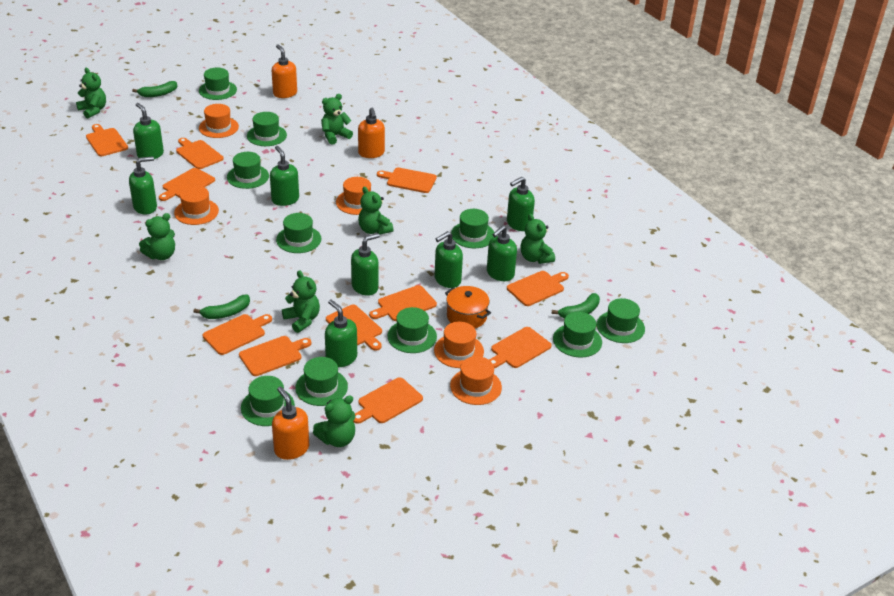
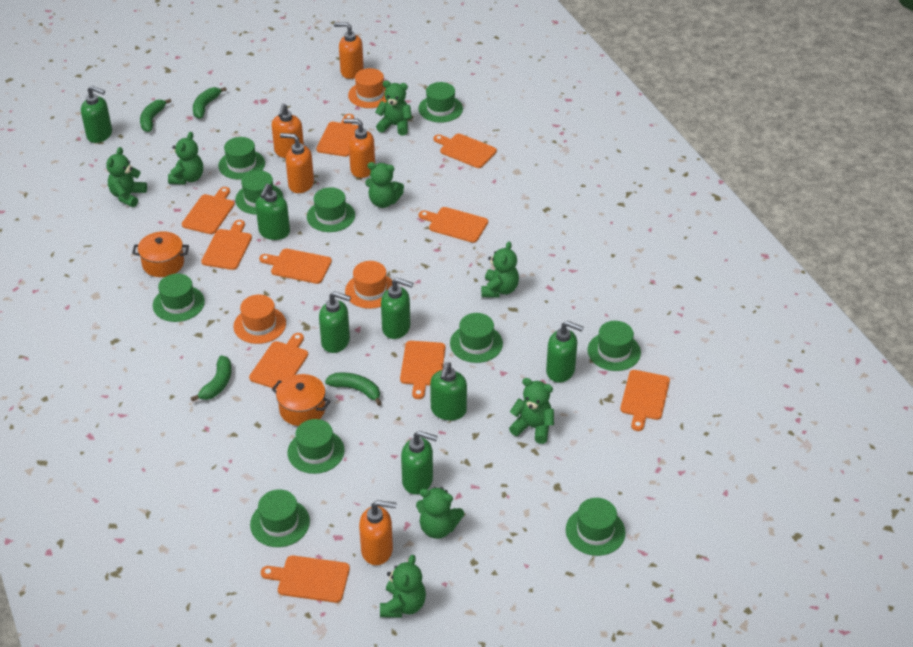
green banana: [132,81,177,97] [193,295,250,319] [552,293,600,318] = 3 -> [140,99,172,132] [191,355,232,402] [193,87,227,119] [325,372,382,406] = 4
green soap dispenser: [129,156,157,214] [133,103,164,159] [270,146,299,206] [325,299,357,367] [351,233,380,296] [435,231,463,288] [487,225,517,281] [507,177,535,231] = 8 -> [81,86,112,143] [255,184,290,240] [319,291,351,353] [381,278,413,339] [401,431,438,494] [430,362,467,420] [546,321,584,383] = 7
green teddy bear: [76,68,106,118] [139,213,175,260] [282,270,320,333] [313,395,356,447] [321,94,353,145] [358,187,393,235] [520,214,555,264] = 7 -> [106,147,147,207] [168,132,203,185] [365,162,404,208] [375,81,412,136] [380,555,426,618] [416,487,464,539] [481,241,519,297] [509,378,554,444] = 8
orange cutting board: [86,124,128,156] [159,168,215,201] [176,138,224,169] [203,314,272,355] [239,336,311,376] [326,304,382,351] [353,377,423,424] [369,285,437,321] [377,167,437,193] [489,327,552,368] [507,271,569,306] = 11 -> [182,187,234,234] [201,220,252,270] [249,333,308,390] [259,249,332,284] [261,555,350,603] [316,114,358,157] [400,341,445,399] [419,207,488,243] [433,134,497,168] [620,370,670,431] = 10
orange hat: [174,186,219,225] [199,104,239,138] [336,177,371,215] [434,322,484,368] [450,356,502,405] = 5 -> [233,295,286,344] [345,261,392,309] [348,68,387,108] = 3
orange pot: [445,286,491,328] = 1 -> [132,231,189,277] [272,374,331,426] = 2
orange soap dispenser: [272,44,297,98] [272,387,309,460] [358,108,385,158] = 3 -> [271,104,304,158] [280,133,314,193] [334,22,364,79] [343,119,375,178] [359,500,397,565] = 5

